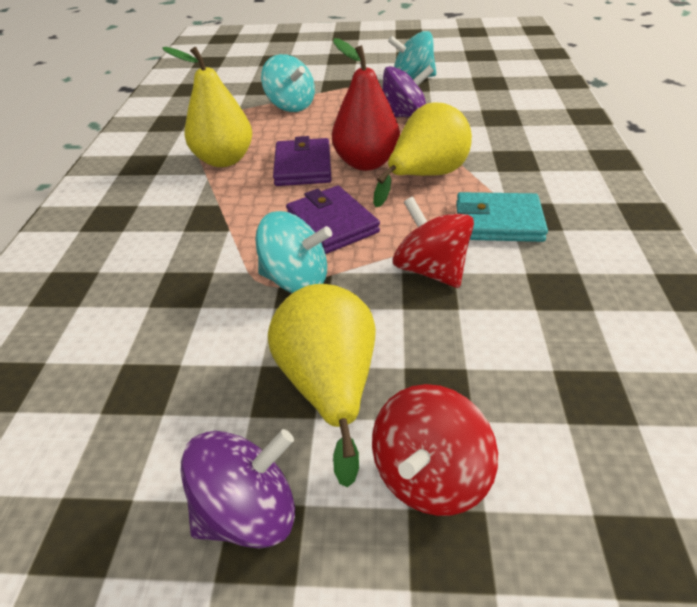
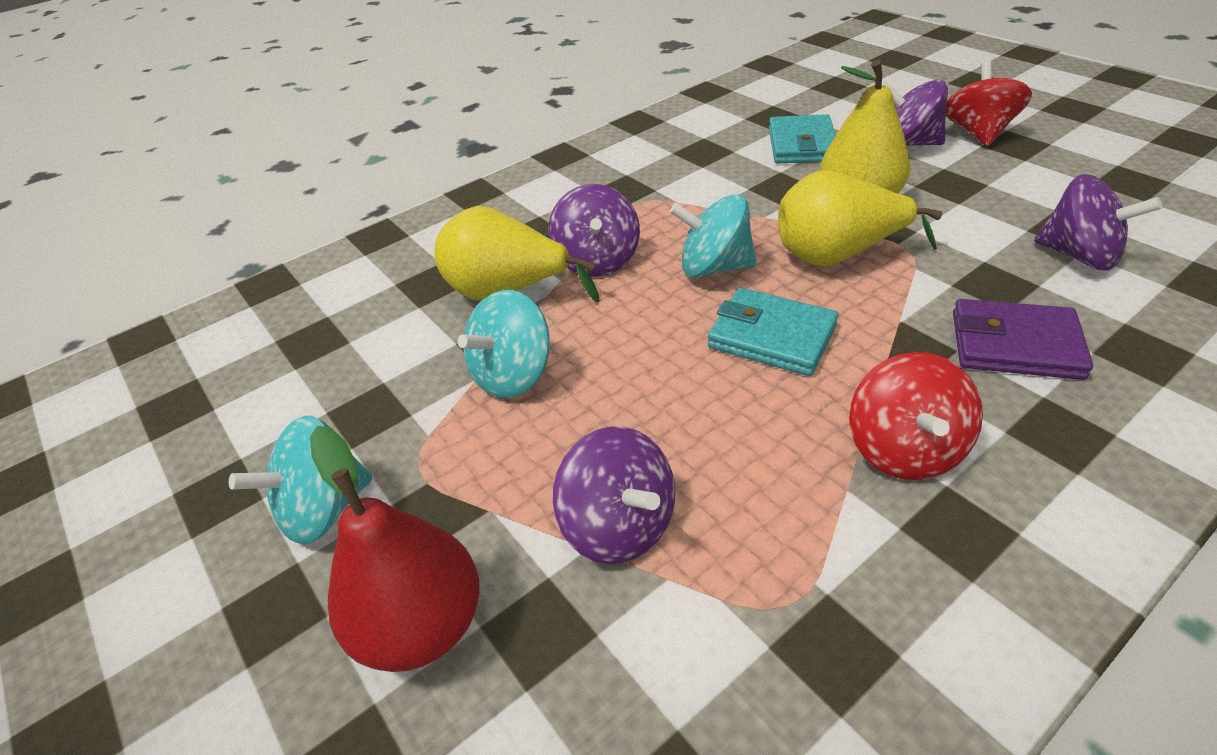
purple spinning top: [181,429,295,549] [382,65,434,117] = 2 -> [548,184,640,277] [553,426,675,564] [882,80,948,146] [1034,174,1162,270] = 4
purple wallet: [273,136,332,186] [286,186,380,254] = 2 -> [953,299,1093,380] = 1
turquoise wallet: [456,192,548,242] = 1 -> [708,288,839,376] [769,114,836,163] = 2

